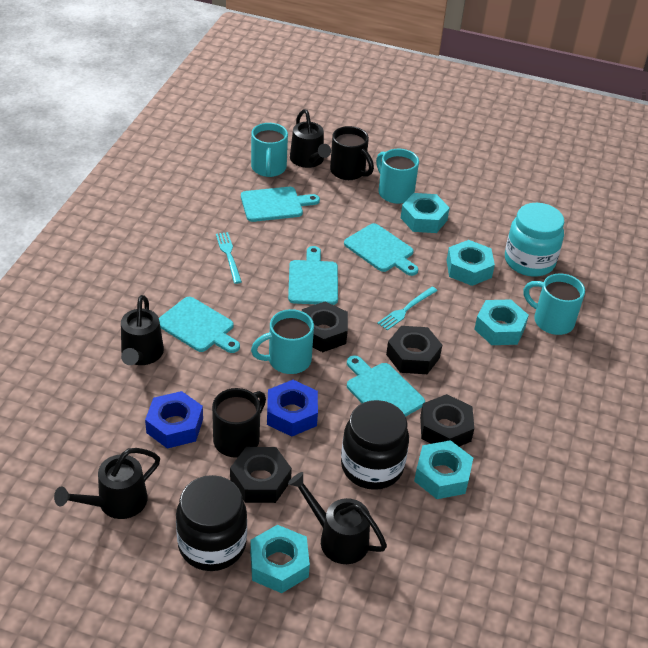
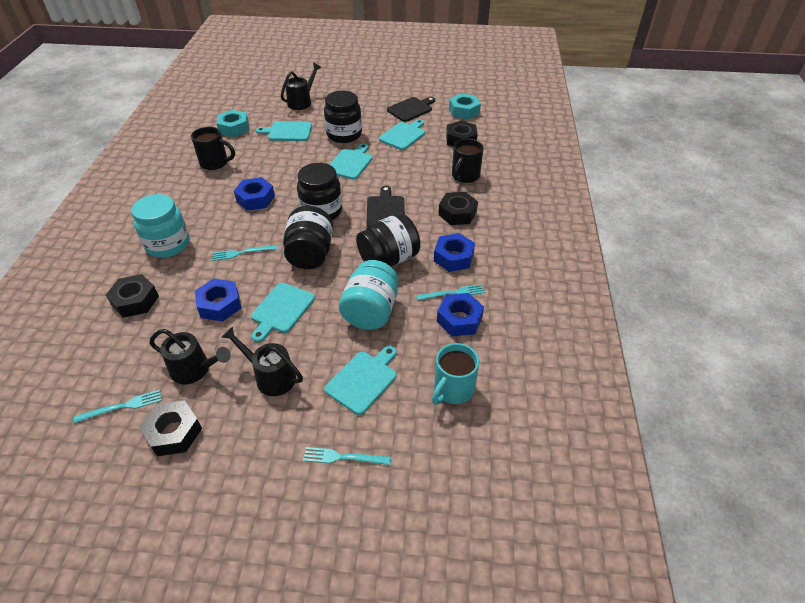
black cutting board: none = 0 -> [367,186,405,227] [387,97,435,122] = 2
black jar: [176,475,247,571] [341,400,409,490] = 2 -> [283,206,333,269] [297,163,342,220] [324,91,362,143] [356,213,421,267] = 4
black watering can: [54,448,160,519] [121,295,164,365] [288,472,387,564] [290,109,331,168] = 4 -> [149,329,231,384] [221,326,303,396] [281,63,321,110] = 3
blue nut: [145,391,203,449] [267,380,318,437] = 2 -> [195,279,241,322] [234,177,275,211] [434,233,475,272] [437,293,484,336] = 4
turquoise fork: [216,232,242,284] [377,287,438,330] = 2 -> [74,390,162,423] [211,245,277,261] [303,447,391,465] [416,284,485,301] = 4
turquoise jar: [505,203,564,277] = 1 -> [131,194,189,258] [339,260,398,330] = 2
turquoise mug: [251,123,288,177] [251,309,314,374] [376,149,419,204] [523,273,585,335] = 4 -> [432,343,479,405] = 1
turquoise nut: [250,525,310,593] [401,193,450,233] [414,440,473,499] [447,240,495,286] [474,299,529,345] = 5 -> [216,110,249,137] [449,93,481,119] = 2

